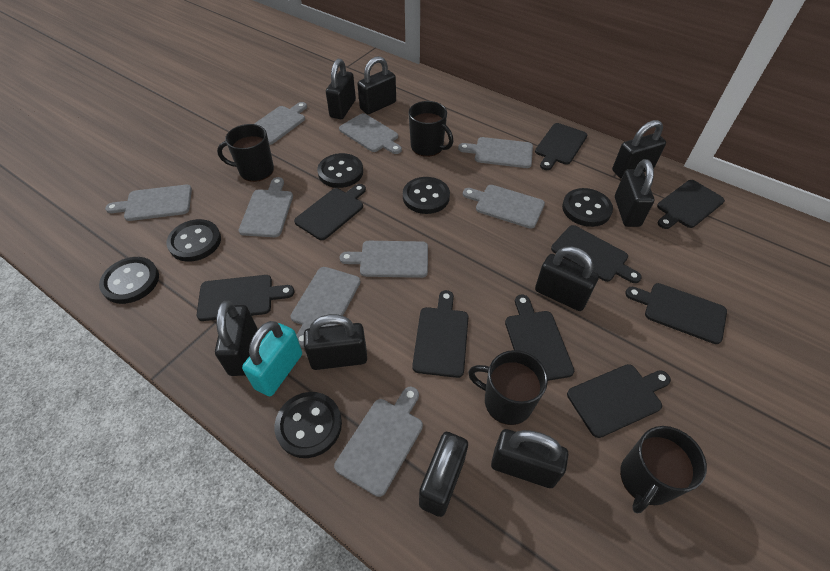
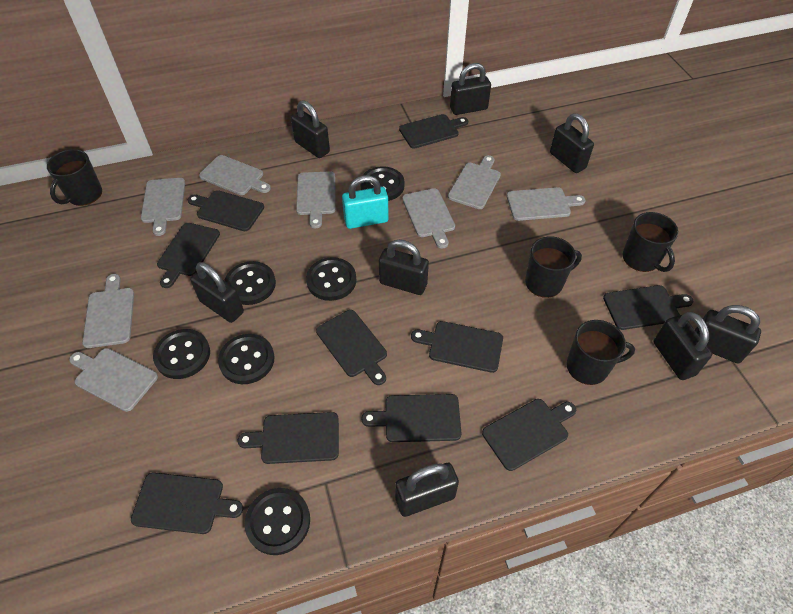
black cutting board: [197,275,295,321] [294,184,366,240] [412,290,468,378] [505,295,574,381] [535,123,587,170] [551,225,642,283] [567,364,671,438] [625,283,727,344] [657,180,725,229] = 9 -> [131,472,243,534] [157,223,220,288] [188,190,264,231] [237,412,339,464] [316,310,387,385] [361,394,461,442] [399,114,468,148] [411,321,503,373] [482,399,576,471] [603,285,693,330] = 10
black padlock: [215,301,258,376] [304,314,367,370] [326,59,356,119] [357,56,396,114] [419,432,468,517] [491,429,568,488] [535,247,599,311] [612,120,666,179] [615,159,654,227] = 9 -> [190,262,244,323] [291,100,330,158] [379,240,429,295] [395,463,459,517] [450,63,491,115] [550,113,594,173] [654,312,712,380] [695,305,761,364] = 8
grey cutting board: [105,185,192,221] [238,177,293,237] [254,102,307,145] [291,267,361,348] [334,387,423,497] [339,113,402,154] [340,241,428,278] [458,137,533,168] [463,185,545,229] = 9 -> [69,348,158,412] [82,274,134,348] [141,178,185,236] [199,155,271,195] [296,171,336,229] [402,188,455,248] [448,155,501,209] [507,187,586,221] = 8

